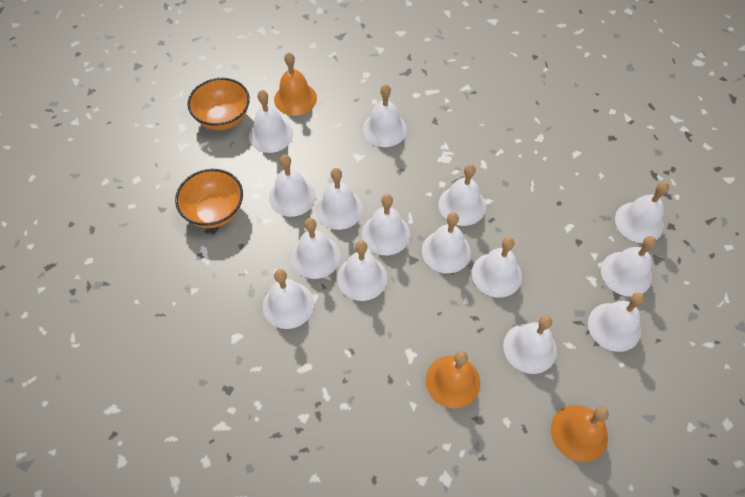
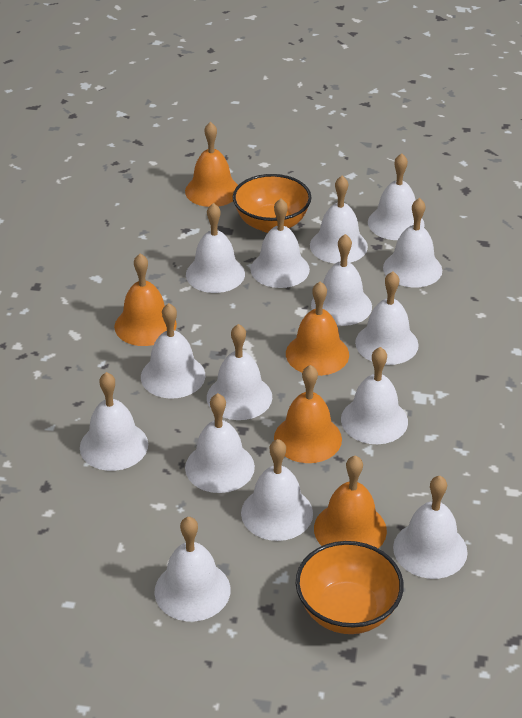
orange bell: [274,52,317,116] [426,351,480,409] [551,405,609,462] = 3 -> [114,254,177,346] [185,122,238,207] [274,365,342,463] [286,282,349,376] [314,455,387,549] = 5

